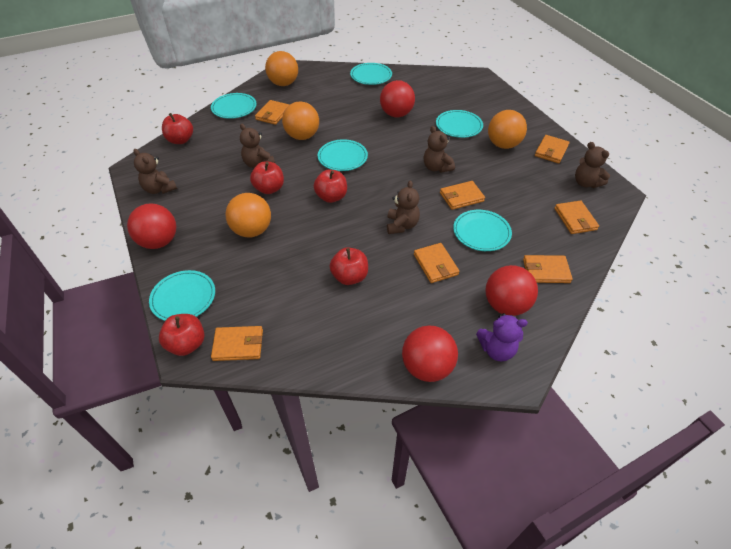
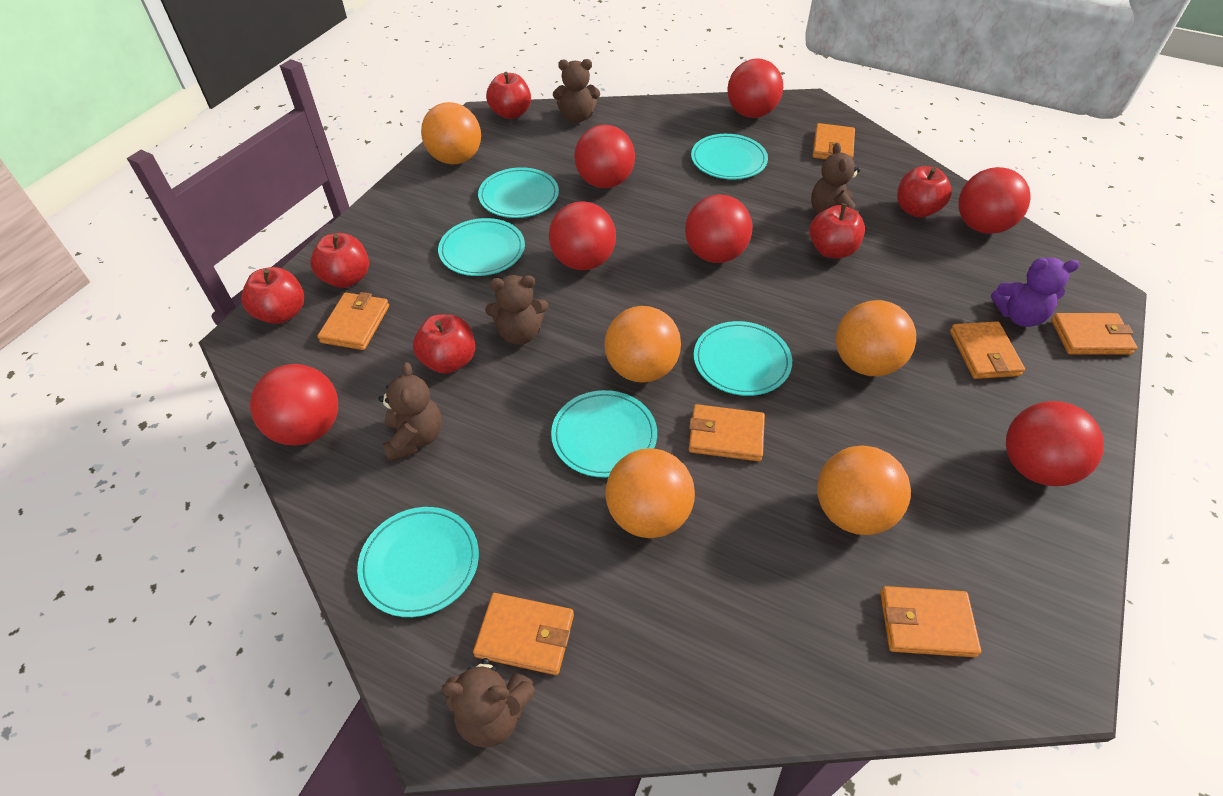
orange ball: [225,193,271,237] [265,51,298,86] [282,102,319,140] [488,110,527,149] = 4 -> [421,102,481,164] [604,306,681,383] [605,449,695,538] [817,445,911,535] [836,300,916,377] = 5
red apple: [159,314,205,356] [162,113,193,144] [250,162,284,194] [314,169,347,203] [329,247,368,285] = 5 -> [242,267,304,324] [310,233,369,288] [413,314,475,374] [486,72,531,119] [810,203,865,258] [897,166,952,218] = 6
red ball: [127,203,176,249] [380,80,415,117] [402,326,458,382] [485,265,538,316] = 4 -> [250,364,338,446] [549,201,616,270] [574,125,635,188] [685,195,753,263] [728,59,783,118] [958,167,1030,234] [1006,401,1104,486] = 7

